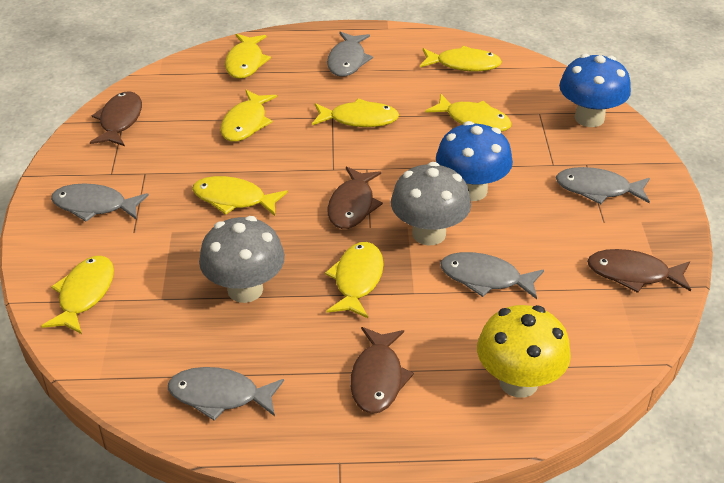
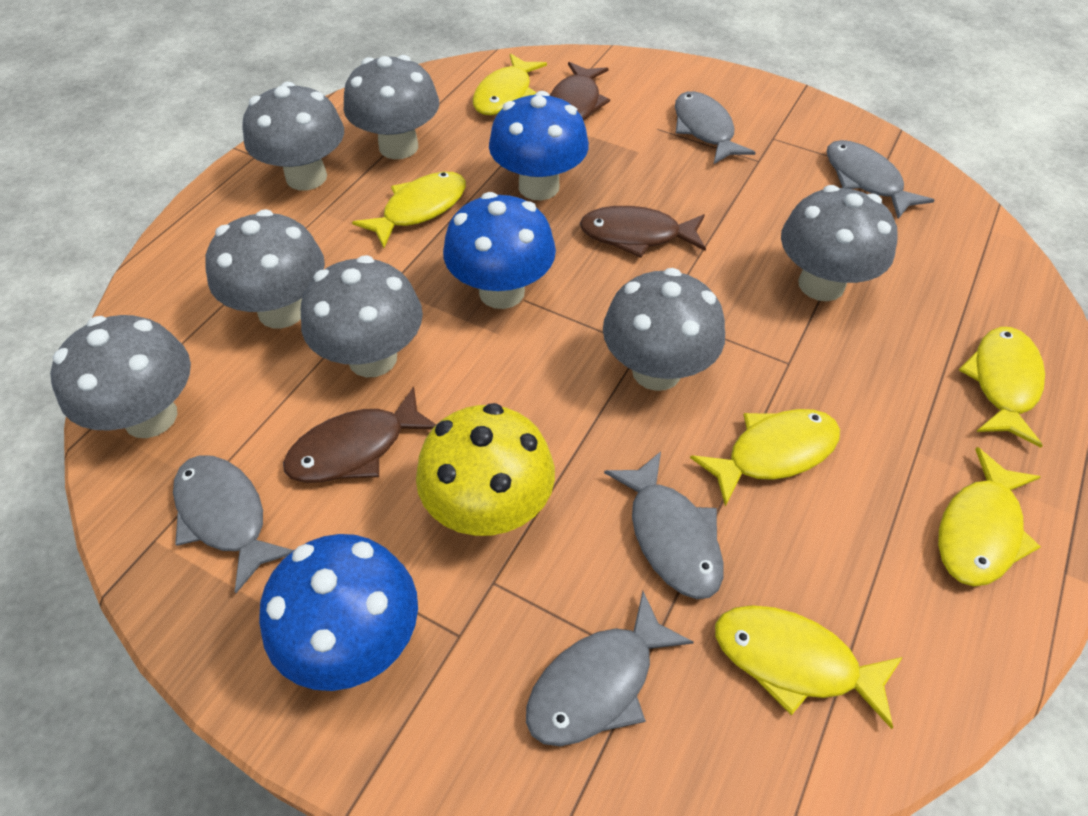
blue mushroom: [436,121,513,201] [559,54,631,127] = 2 -> [259,534,418,691] [443,192,556,309] [489,91,589,200] = 3
brown fish: [90,91,142,146] [327,166,383,229] [350,327,414,414] [587,249,691,293] = 4 -> [283,386,436,483] [550,62,610,121] [580,206,706,258] = 3
grey mushroom: [199,216,285,303] [391,162,471,245] = 2 -> [50,315,191,438] [205,209,325,328] [243,82,344,190] [301,255,423,377] [344,55,439,159] [603,268,725,391] [781,185,898,301] = 7
yellow fish: [41,256,114,334] [192,176,288,216] [220,90,277,142] [225,34,271,79] [312,98,399,127] [325,242,384,318] [420,46,502,72] [425,94,512,132] = 8 -> [352,172,466,248] [473,53,547,115] [690,409,840,507] [715,605,903,729] [938,447,1041,587] [959,327,1045,448] = 6

